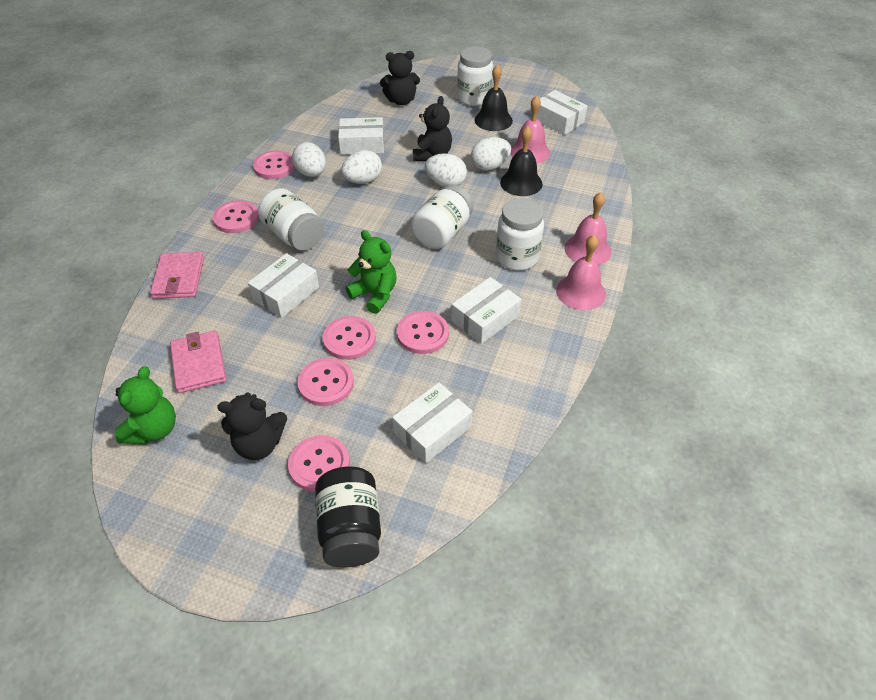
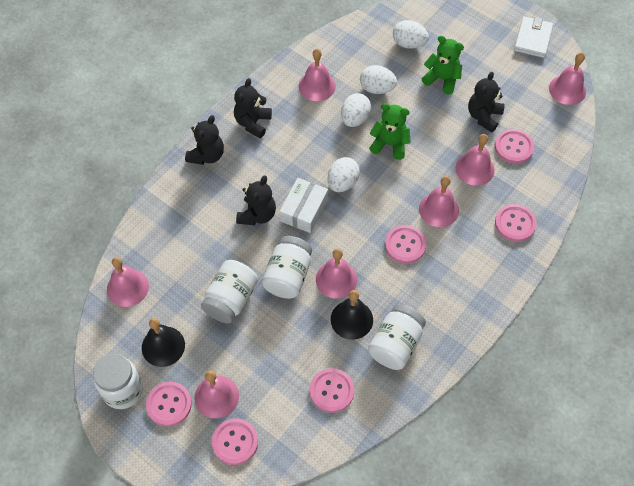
black jar: [315,466,381,568] = 1 -> none = 0
black teddy bear: [217,393,287,460] [380,51,420,105] [413,96,452,161] = 3 -> [185,115,224,165] [234,78,272,138] [236,175,276,225] [468,72,505,132] = 4
pink bell: [511,95,550,164] [556,235,606,310] [564,192,611,265] = 3 -> [107,257,149,307] [195,371,239,418] [299,49,336,101] [316,248,357,299] [419,176,459,227] [455,134,495,186] [549,52,586,105] = 7
pink wallet: [150,252,204,299] [170,331,226,393] = 2 -> none = 0
white box: [248,253,319,318] [338,117,384,155] [392,382,473,463] [451,277,521,344] [536,90,587,135] = 5 -> [279,178,328,233] = 1
white wallet: none = 0 -> [514,16,553,58] = 1

